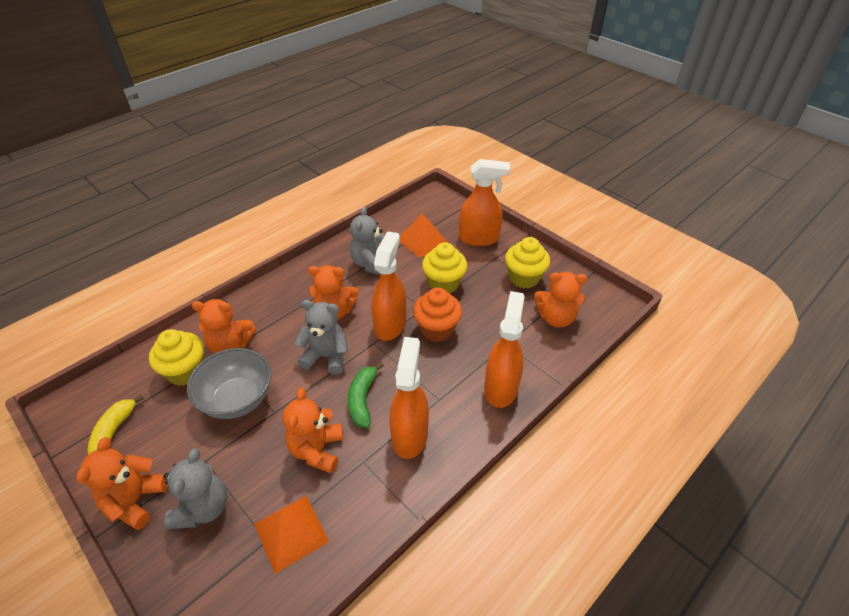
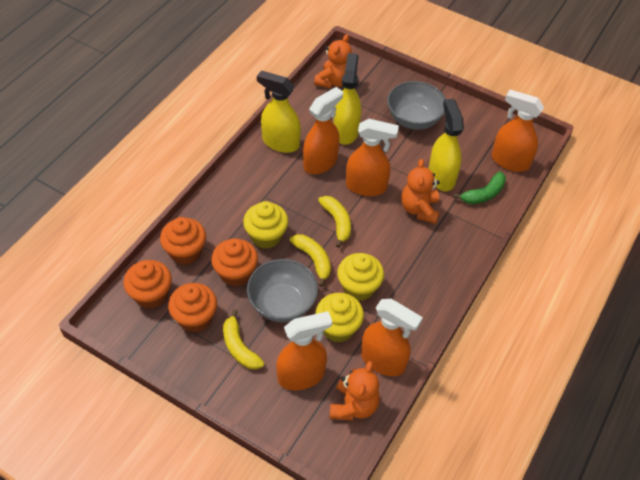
grey bowl: [187,348,271,419] = 1 -> [247,259,318,322] [387,81,446,130] = 2
grey teddy bear: [164,448,227,529] [295,300,348,375] [350,207,384,275] = 3 -> none = 0
orange cupcake: [413,288,462,342] = 1 -> [124,260,172,309] [160,217,206,265] [168,283,217,332] [211,239,258,286] = 4
orange pyramid: [254,496,329,574] [399,213,448,258] = 2 -> none = 0
orange spray bottle: [371,231,406,341] [389,337,429,459] [459,159,511,246] [484,291,525,408] = 4 -> [276,311,332,390] [303,87,343,174] [346,119,399,196] [361,299,423,376] [492,90,544,172] = 5
orange teddy bear: [76,437,168,530] [191,299,256,354] [283,388,343,474] [308,265,358,320] [534,272,587,328] = 5 -> [314,34,352,88] [330,361,380,420] [401,159,440,224] = 3
yellow banana: [88,394,144,455] = 1 -> [223,309,264,369] [290,234,331,287] [318,196,351,248] = 3
yellow spray bottle: none = 0 -> [257,70,301,153] [333,53,361,145] [429,99,464,191] = 3

